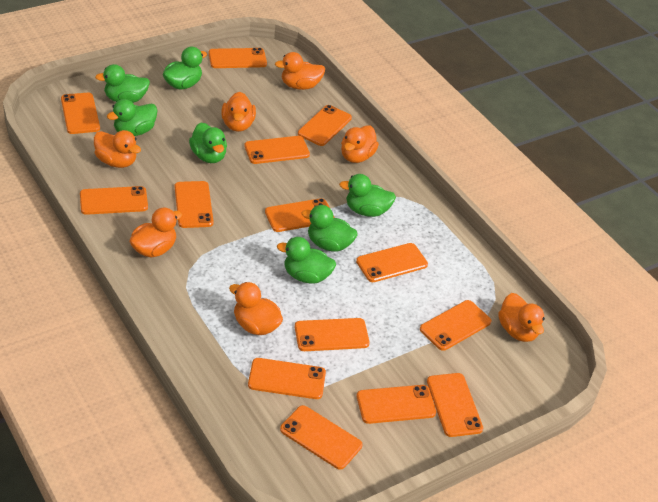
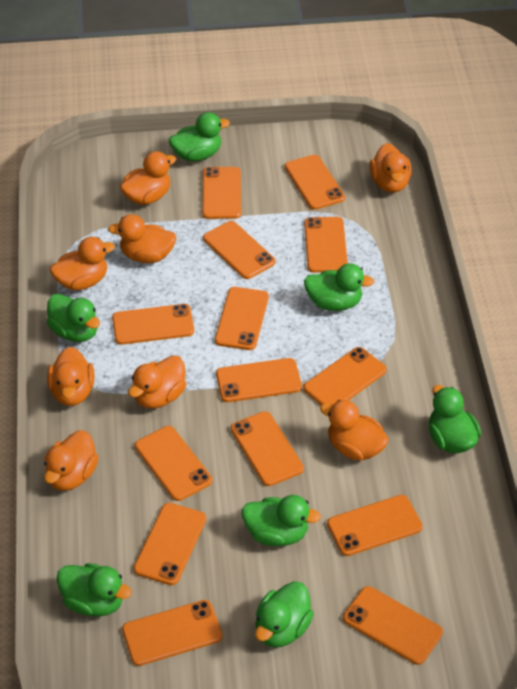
orange duck: [94,130,141,168] [129,208,182,258] [221,92,256,132] [229,282,283,335] [275,52,325,90] [341,125,379,163] [498,293,545,342] = 7 -> [44,430,99,491] [47,347,95,406] [50,237,115,290] [108,214,176,263] [120,151,176,205] [128,356,186,409] [320,400,389,460] [369,143,412,193] = 8

